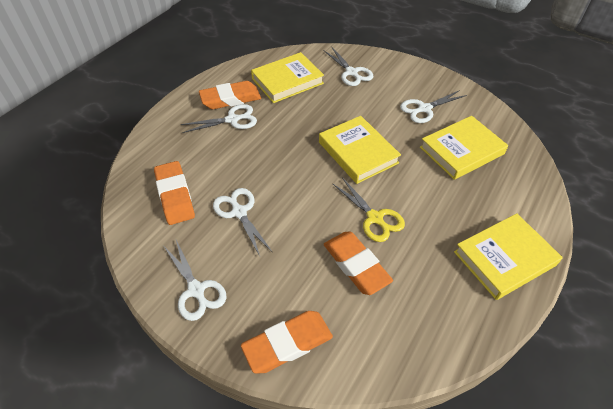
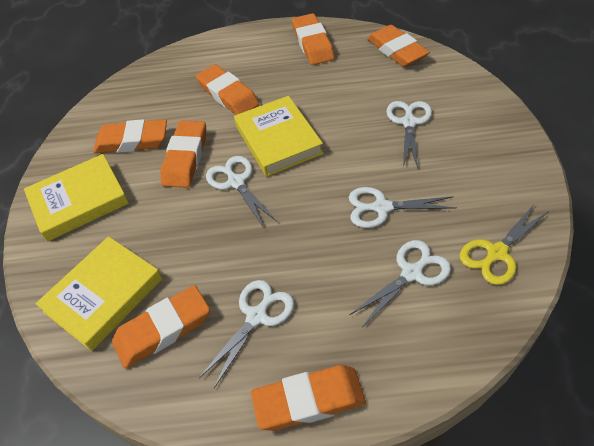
orange eraser: [154,161,195,225] [199,81,261,109] [241,311,333,374] [324,232,393,295] = 4 -> [93,119,167,153] [112,285,210,368] [161,120,206,188] [196,64,259,115] [251,365,366,431] [292,13,335,65] [367,25,430,67] = 7
yellow book: [251,52,324,103] [319,116,401,184] [420,116,508,180] [454,213,563,300] = 4 -> [24,154,129,242] [36,236,162,351] [234,96,324,177] = 3

